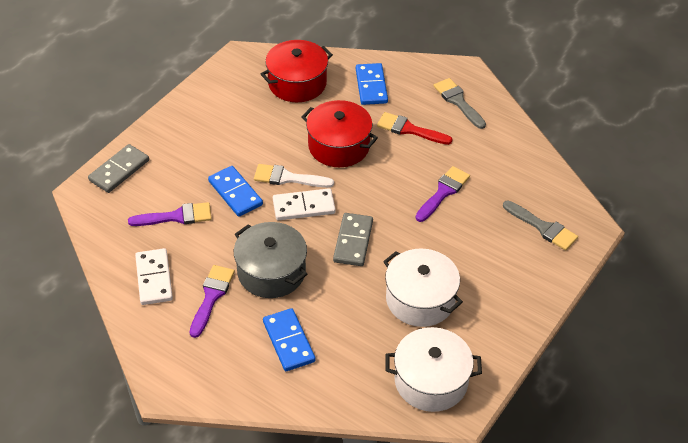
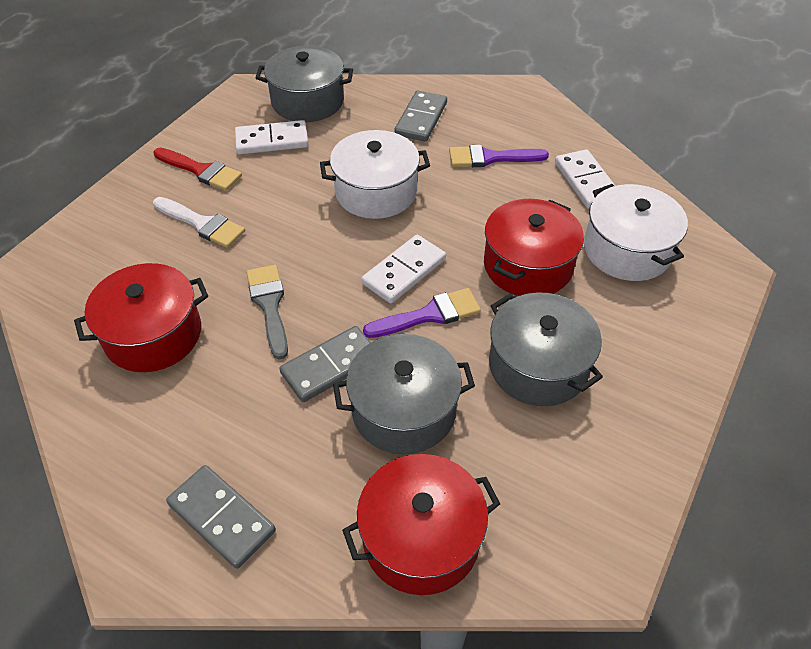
blue domino: [208,166,263,217] [263,308,316,371] [356,63,388,105] = 3 -> none = 0
grey brush: [434,78,486,129] [503,201,578,251] = 2 -> [246,265,288,359] = 1
grey domino: [88,144,149,193] [333,213,373,266] = 2 -> [166,465,276,569] [279,326,371,402] [394,91,447,142] = 3
grey pot: [234,222,307,298] = 1 -> [255,46,353,122] [333,334,475,455] [489,293,603,406] = 3
purple brush: [128,202,212,226] [190,265,235,338] [416,166,470,222] = 3 -> [363,288,481,338] [449,145,549,167] = 2
red pot: [261,40,333,102] [301,100,378,167] = 2 -> [74,263,208,372] [342,454,500,595] [484,199,584,296] = 3
white domino: [135,248,173,305] [273,188,336,220] = 2 -> [235,120,309,154] [361,235,446,303] [555,149,615,209] = 3

